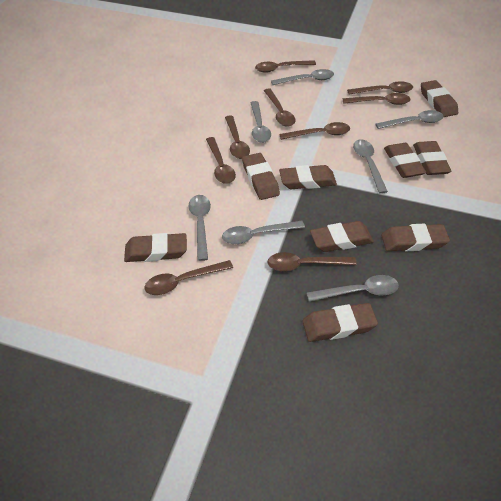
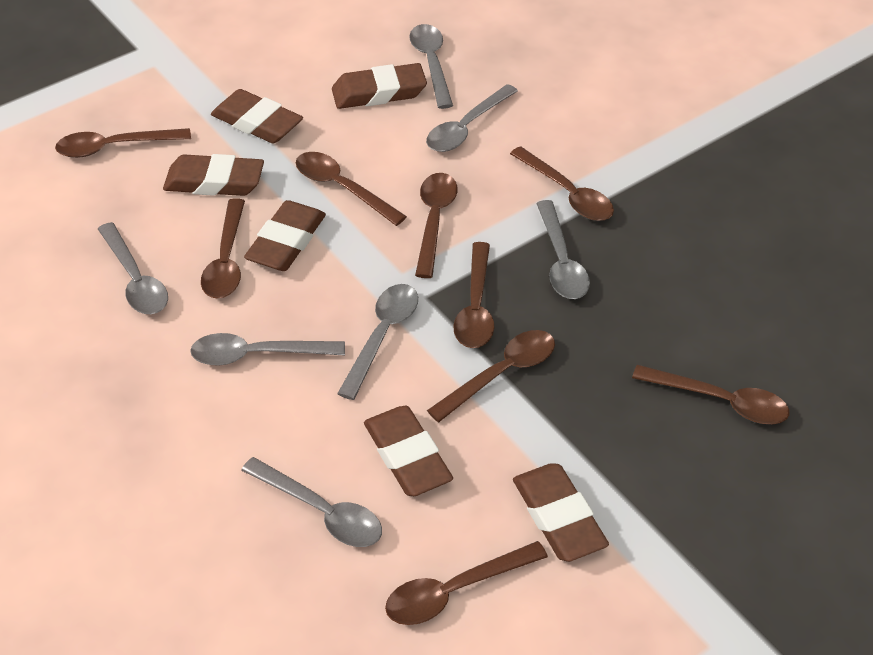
brown eraser: [124,233,187,262] [242,153,280,200] [279,165,337,189] [302,303,378,342] [310,221,374,252] [381,223,450,251] [384,143,426,178] [413,141,452,175] [421,80,458,117] = 9 -> [163,154,264,196] [211,89,303,143] [244,200,326,271] [332,63,427,109] [364,406,453,496] [513,463,609,562] = 6

